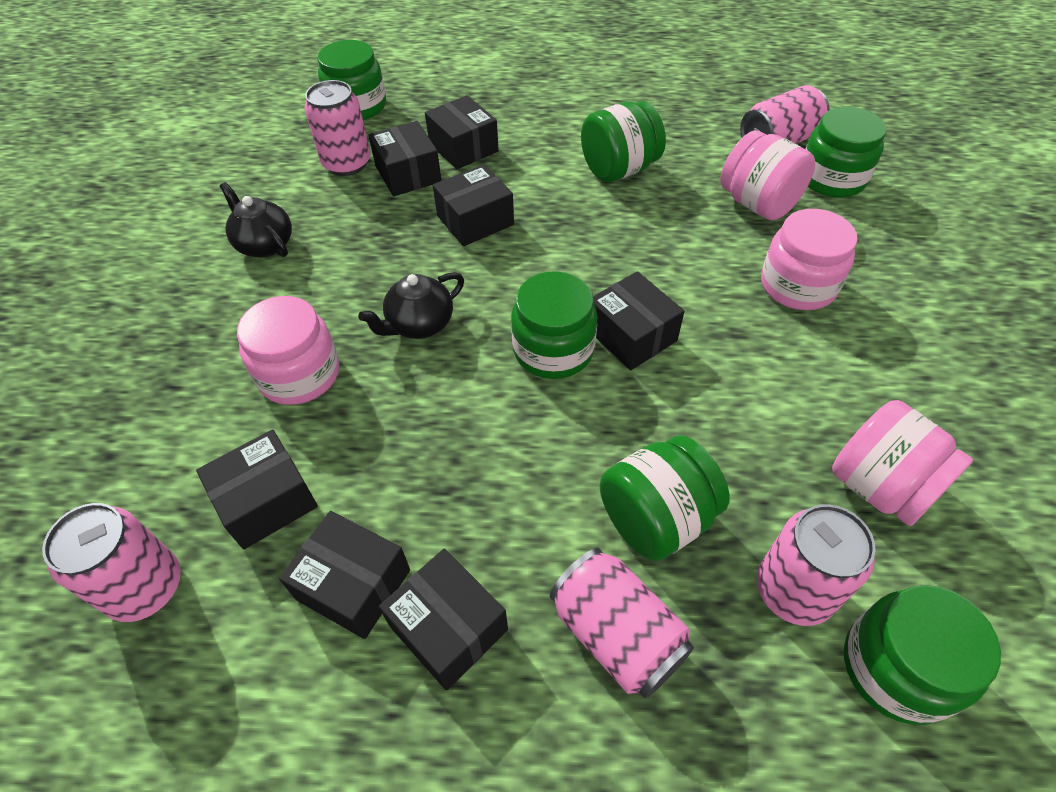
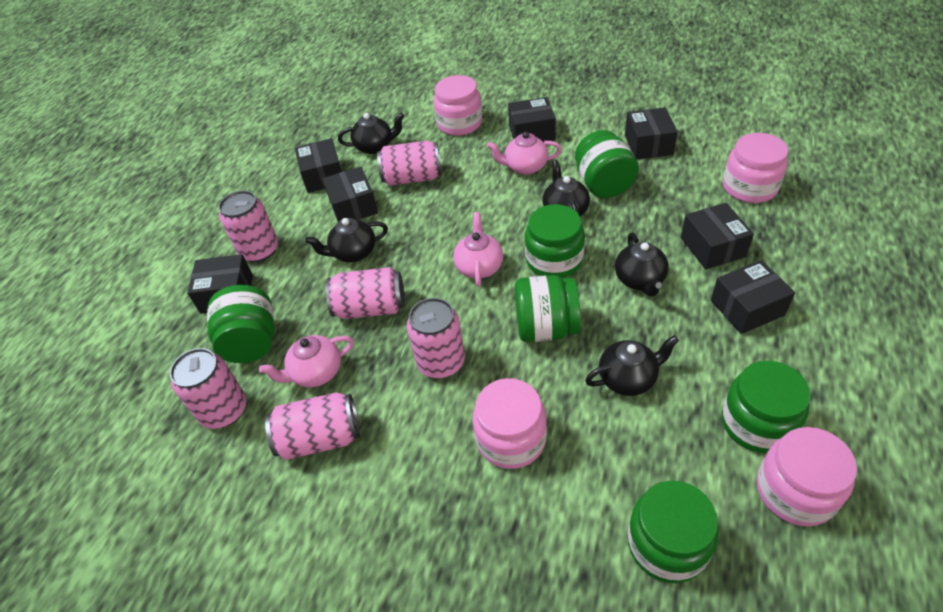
black teapot: [220,182,292,257] [358,272,464,339] = 2 -> [305,218,388,262] [338,113,404,154] [543,160,590,216] [585,335,679,396] [615,233,669,297] = 5
pink can: [42,503,181,622] [305,80,370,176] [550,548,694,699] [740,85,830,144] [757,504,876,626] = 5 -> [170,348,246,429] [219,191,278,262] [265,392,360,460] [325,267,405,319] [377,141,442,186] [407,298,465,378] = 6
pink teapot: none = 0 -> [259,335,354,387] [453,212,503,287] [487,131,562,175] = 3

